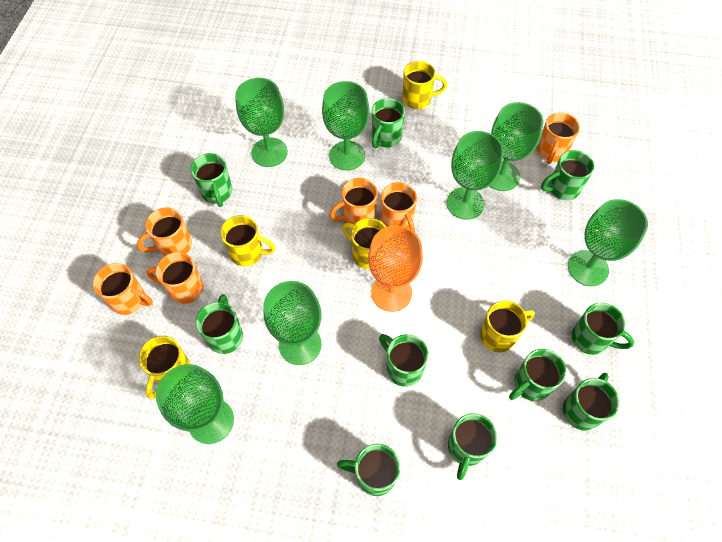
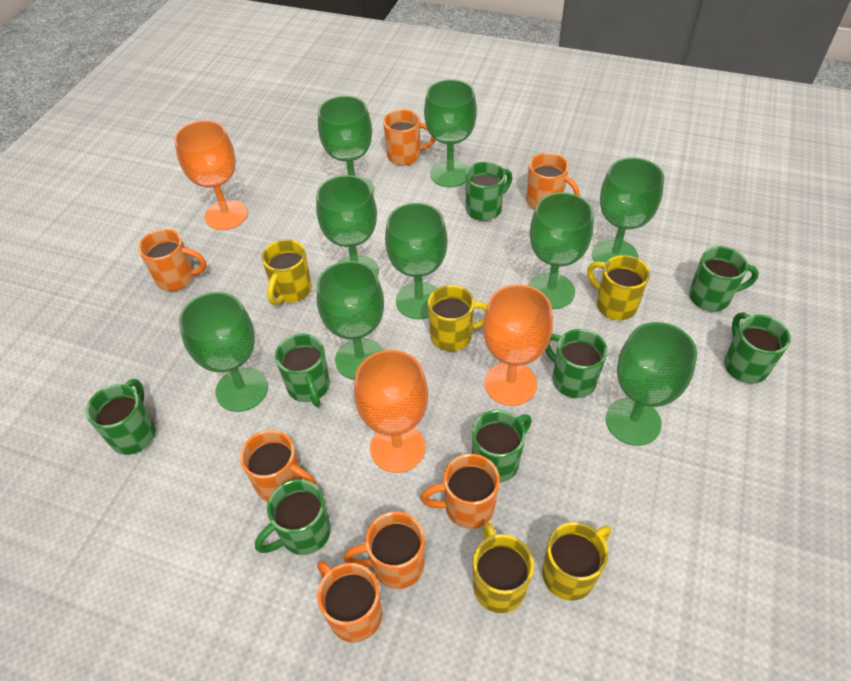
green goblet: [156,364,234,444] [235,78,288,167] [263,281,322,365] [322,81,370,171] [447,131,504,220] [489,102,543,191] [568,199,648,286] = 7 -> [179,292,268,412] [316,175,379,276] [317,261,384,380] [318,96,374,193] [385,203,447,319] [424,79,477,187] [528,192,594,309] [592,158,664,269] [605,322,697,446] = 9
green mug: [191,153,232,207] [196,294,243,354] [337,444,400,496] [372,98,405,148] [379,334,429,387] [448,413,497,480] [509,349,566,401] [541,150,594,200] [563,373,619,430] [572,303,634,355] = 10 -> [86,379,156,455] [255,479,331,555] [275,334,330,407] [465,162,512,221] [472,410,532,483] [545,329,607,398] [689,246,759,311] [724,312,791,384] = 8
orange goblet: [368,225,423,312] = 1 -> [174,120,248,230] [354,350,428,473] [483,284,553,406] = 3
orange mug: [93,263,153,315] [136,207,192,256] [146,252,204,304] [329,178,378,224] [381,182,417,232] [537,112,580,164] = 6 -> [138,229,207,291] [240,430,317,502] [317,561,382,643] [344,512,424,589] [383,110,436,166] [420,454,500,529] [526,153,580,209] = 7

